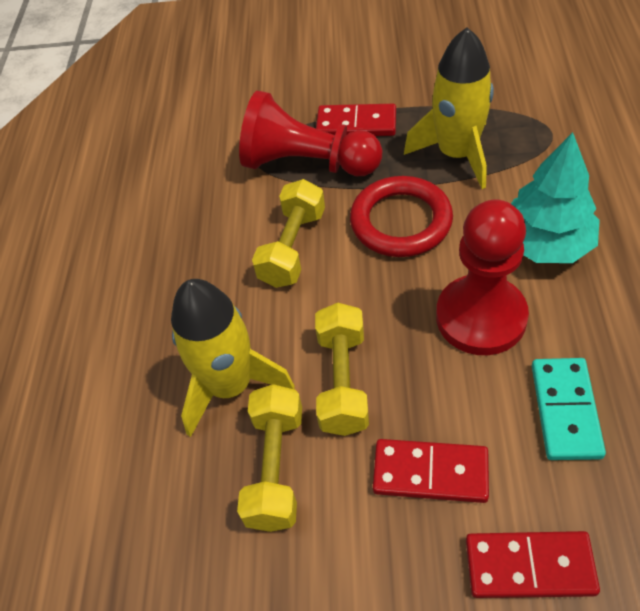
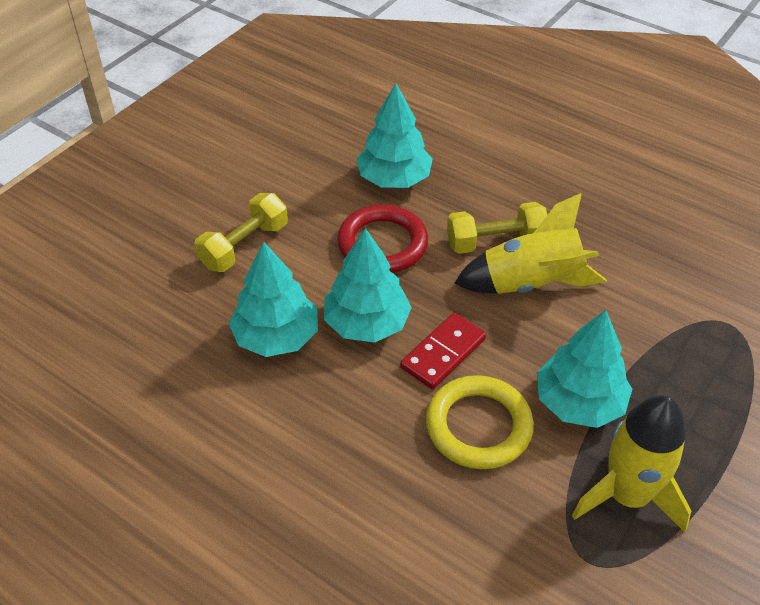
red domino: [316,104,396,136] [373,439,489,503] [466,531,600,598] = 3 -> [400,313,486,389] = 1
red pawn: [239,91,382,176] [436,200,529,355] = 2 -> none = 0
turquoise domino: [532,358,606,460] = 1 -> none = 0
turquoise tree: [511,132,600,263] = 1 -> [229,242,318,357] [324,228,412,342] [356,83,433,188] [537,310,632,428] = 4
yellow dumbbell: [237,384,302,532] [252,179,325,288] [315,303,369,436] = 3 -> [194,193,288,272] [447,202,547,254] = 2
yellow ring: none = 0 -> [426,375,534,469] = 1

